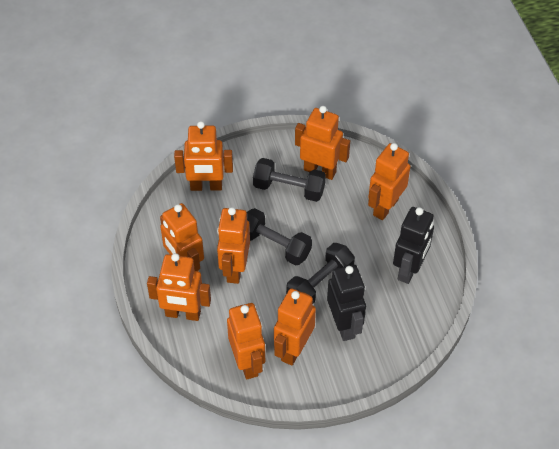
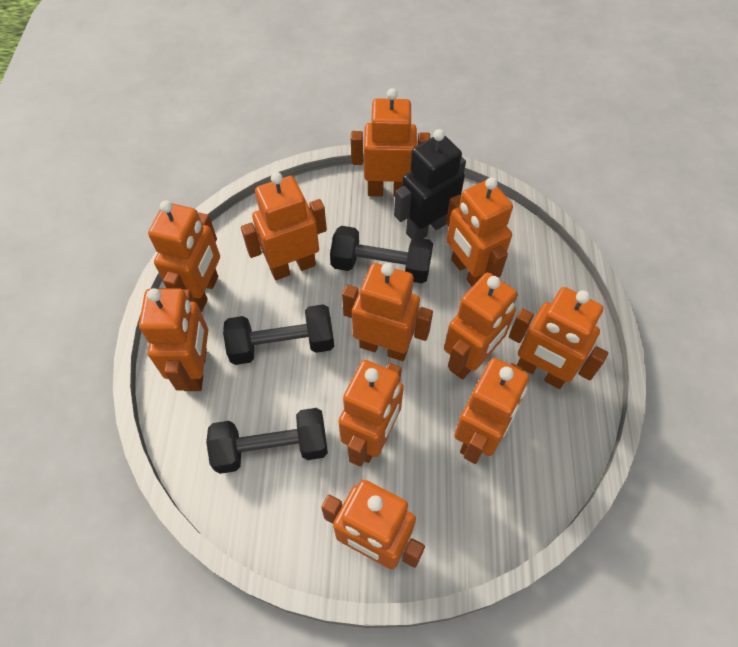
black robot: [327,265,366,341] [393,207,434,284] = 2 -> [394,129,466,239] = 1
orange robot: [147,253,211,321] [160,203,204,271] [174,121,233,191] [217,207,250,284] [227,303,265,379] [274,288,316,366] [295,106,350,180] [368,143,411,220] = 8 -> [139,288,208,391] [148,200,220,312] [241,172,327,280] [321,480,425,569] [338,360,404,467] [342,263,433,361] [351,88,430,197] [444,272,518,380] [446,177,513,286] [454,358,529,464] [509,287,608,389] = 11

